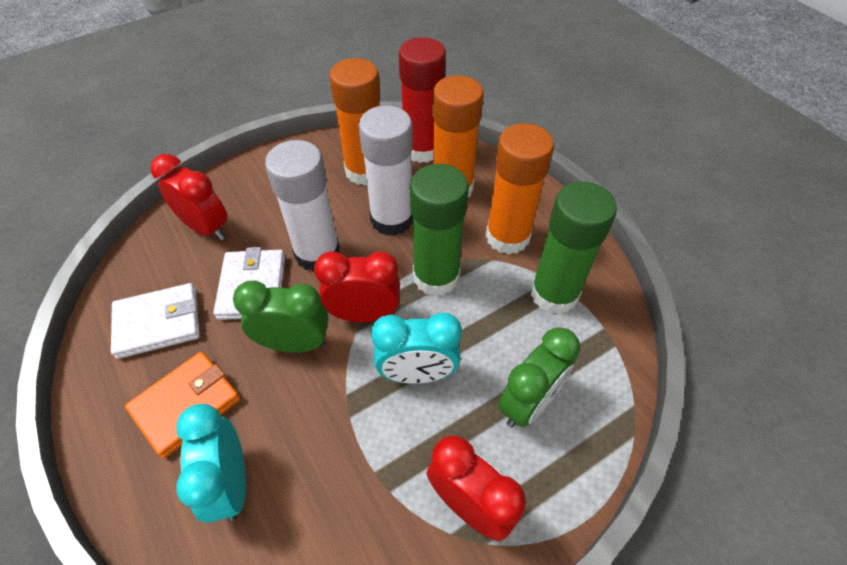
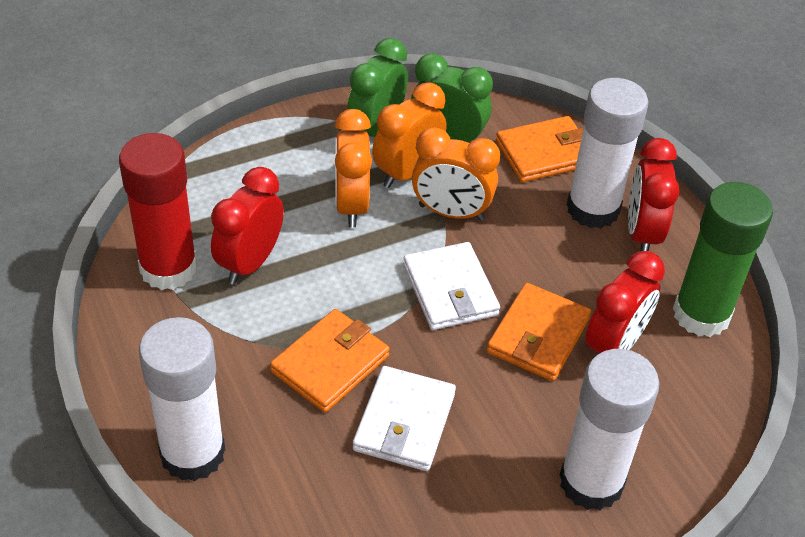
green glue stick: [410,164,469,296] [531,182,617,315] = 2 -> [673,182,773,337] = 1
orange clock: none = 0 -> [335,109,372,228] [372,82,446,188] [412,127,500,221] = 3
orange glue stick: [329,58,380,185] [432,75,484,197] [486,123,554,255] = 3 -> none = 0
orange wallet: [125,351,240,458] = 1 -> [270,309,390,413] [487,283,591,381] [496,116,583,182] = 3
turquoise clock: [176,404,246,523] [371,312,462,384] = 2 -> none = 0
white glue stick: [265,140,340,272] [358,106,413,236] = 2 -> [139,317,225,482] [559,349,660,511] [566,78,648,228] = 3

